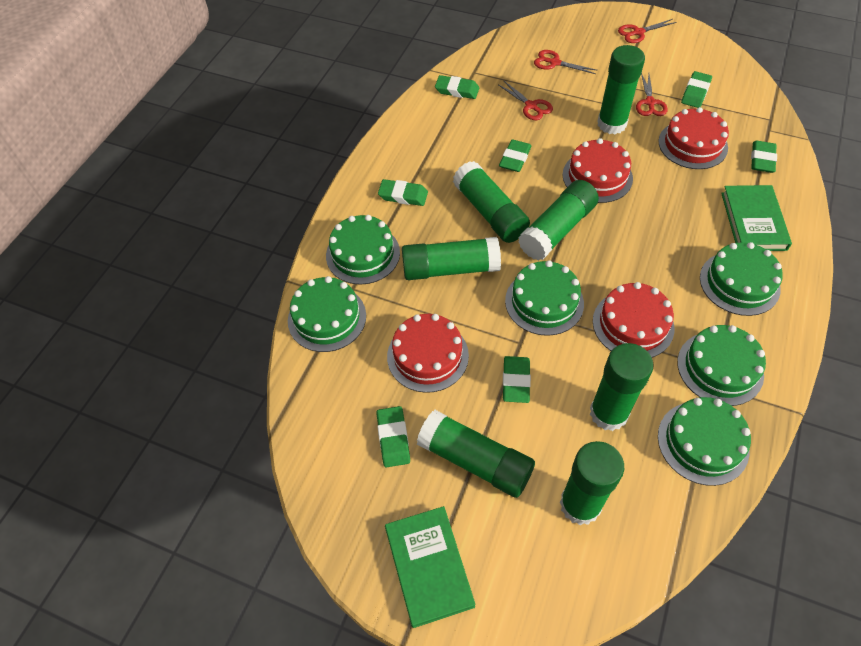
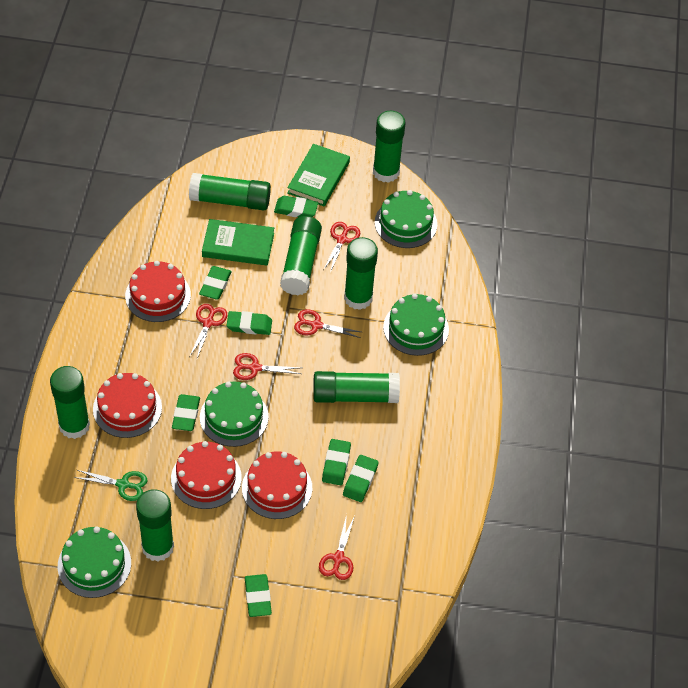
green cake: [288,276,366,352] [326,215,400,285] [505,260,584,336] [658,397,751,486] [677,325,766,406] [700,242,783,316] = 6 -> [58,527,131,598] [200,381,269,447] [375,190,437,248] [383,293,449,356] = 4
green scissors: none = 0 -> [74,470,147,501] = 1
red scissors: [499,81,553,120] [534,50,598,74] [618,19,677,43] [636,73,668,116] = 4 -> [189,304,227,358] [233,353,301,380] [294,309,361,338] [319,514,355,580] [323,222,360,273] = 5

